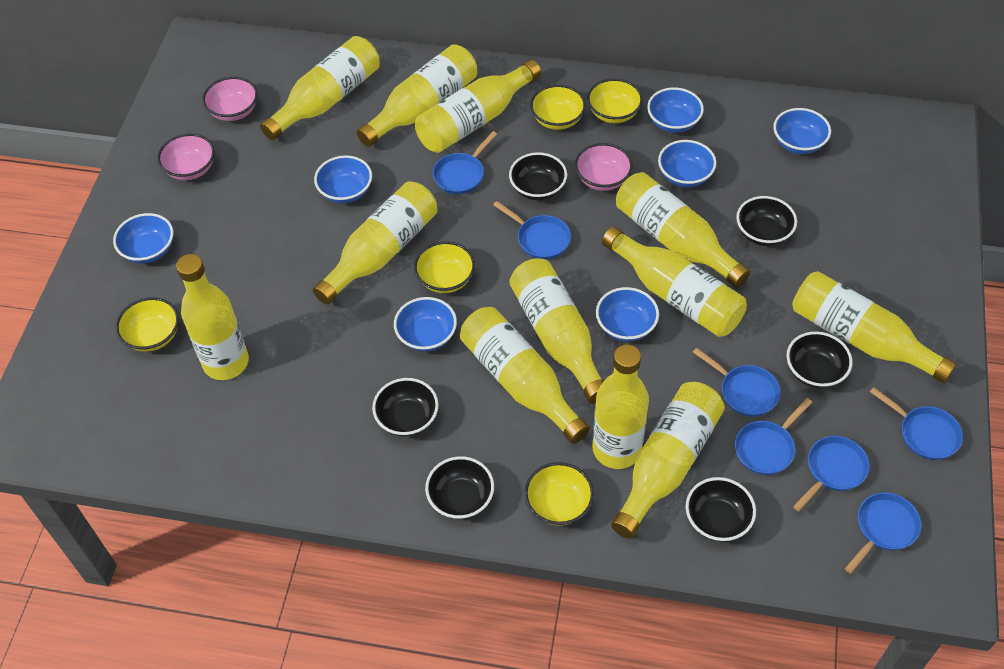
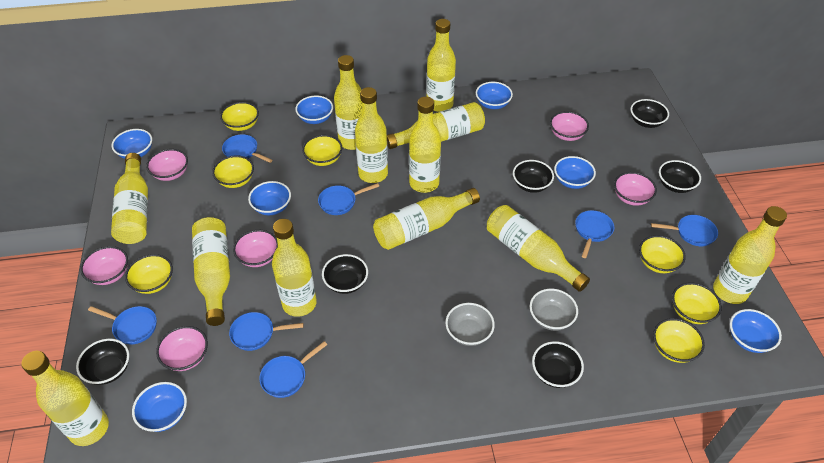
grey bowl: none = 0 -> [445,303,495,346] [530,289,578,331] = 2
pink bowl: [157,134,215,180] [202,77,258,121] [575,143,633,191] = 3 -> [80,246,128,285] [146,149,188,181] [156,326,208,371] [233,230,278,267] [550,111,589,141] [614,172,657,206] = 6
yellow bowl: [116,297,179,352] [414,241,475,293] [524,462,594,526] [530,85,586,130] [587,79,643,123] = 5 -> [125,254,173,294] [212,155,254,188] [220,102,259,131] [302,135,342,166] [639,235,686,273] [653,318,705,363] [672,282,722,324] = 7

